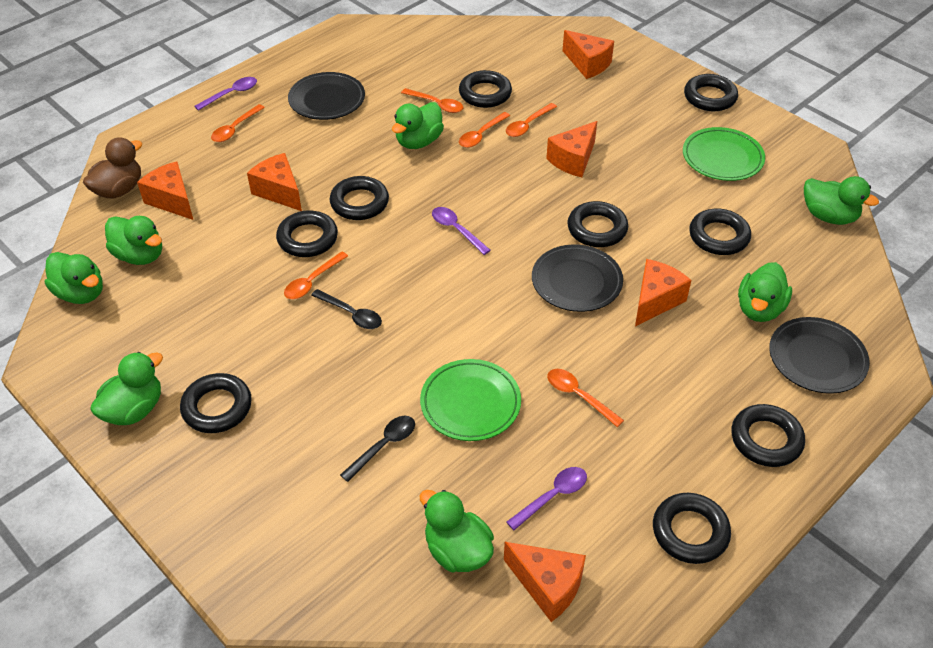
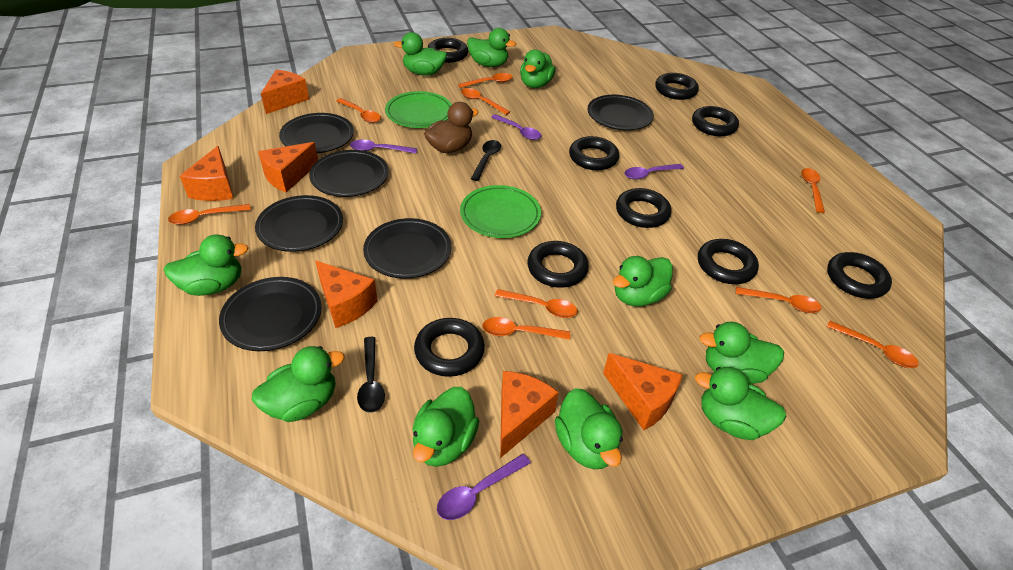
black plate: [288,72,365,120] [532,244,623,312] [769,317,870,394] = 3 -> [219,277,322,351] [255,195,343,252] [279,113,354,153] [309,150,389,197] [363,218,451,279] [587,95,654,130] = 6
green duck: [45,252,103,304] [90,352,163,425] [105,216,162,265] [392,102,444,149] [419,490,494,572] [738,262,792,322] [804,176,879,225] = 7 -> [164,234,249,296] [252,346,345,422] [394,32,447,76] [412,387,479,467] [467,28,516,67] [520,49,556,88] [555,388,623,469] [613,256,673,307] [695,367,787,440] [699,322,784,384] = 10
orange spoon: [211,104,265,142] [284,251,348,299] [401,88,463,113] [459,112,510,148] [506,103,557,137] [547,369,624,427] = 6 -> [168,204,251,225] [336,98,381,123] [458,73,513,88] [461,88,510,115] [482,317,570,340] [495,289,577,318] [736,287,821,313] [801,168,825,213] [827,321,919,368] = 9
purple spoon: [194,77,257,111] [432,207,491,255] [506,467,587,530] = 3 -> [350,140,417,153] [437,454,531,520] [491,114,542,140] [624,164,684,180] = 4

